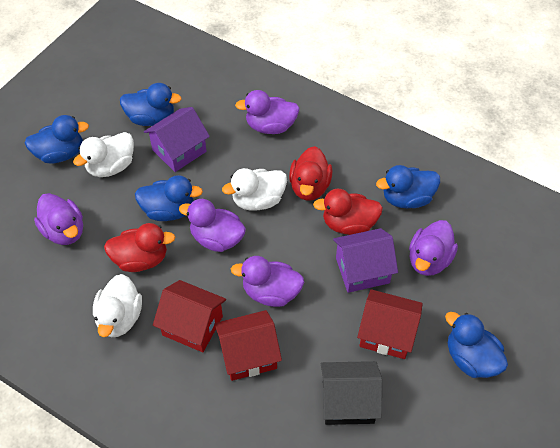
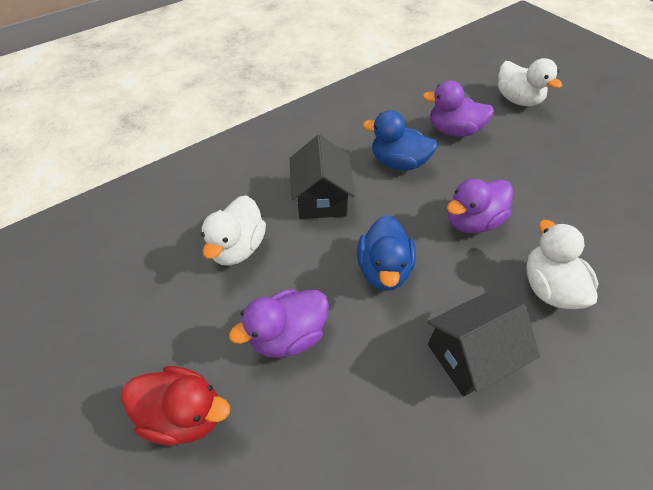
black house: [321,361,382,425] = 1 -> [290,135,355,219] [427,292,540,397] = 2
blue duck: [24,115,89,163] [120,83,182,126] [135,175,203,221] [376,165,440,208] [445,312,508,378] = 5 -> [357,215,416,291] [363,110,438,170] = 2
purple duck: [34,193,83,245] [179,199,246,252] [231,256,304,307] [235,90,300,134] [409,220,458,276] = 5 -> [229,289,329,358] [423,81,494,137] [447,179,513,233] = 3
purple house: [144,107,210,172] [333,228,398,293] = 2 -> none = 0
red duck: [104,223,176,272] [289,146,332,201] [313,189,383,235] = 3 -> [121,366,230,445] = 1
red house: [153,280,226,352] [214,310,282,381] [357,289,423,359] = 3 -> none = 0

